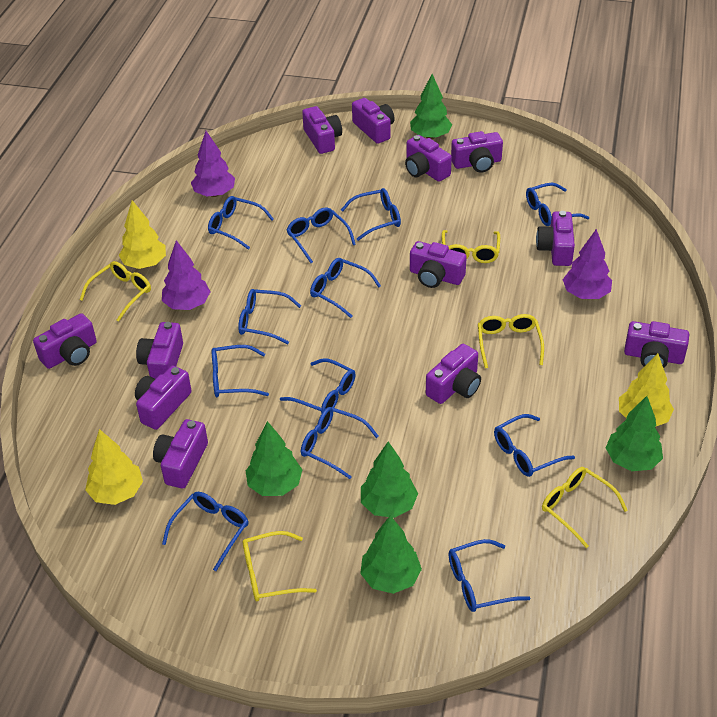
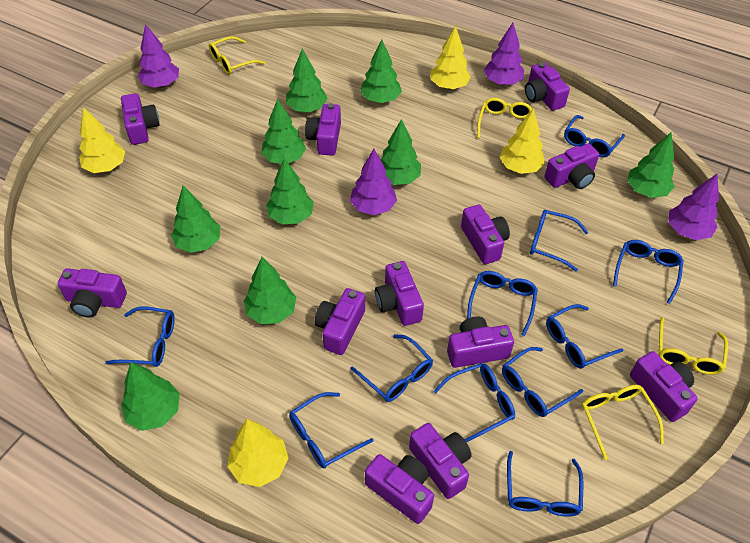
blue glasses: [162,492,249,571] [208,196,274,250] [212,345,269,397] [238,289,301,344] [280,358,356,414] [287,208,356,263] [301,407,378,479] [310,258,381,318] [341,188,401,241] [449,539,530,612] [494,414,575,477] [526,183,589,226] = 12 -> [105,306,175,367] [289,392,373,468] [350,334,433,402] [433,363,515,442] [467,271,538,336] [502,347,583,417] [507,451,583,516] [530,210,589,272] [546,304,623,369] [564,115,625,157] [613,240,684,304] = 11
green tree: [246,421,302,496] [360,515,422,594] [361,442,418,518] [410,74,452,139] [606,396,663,471] = 5 -> [121,362,180,431] [171,185,220,253] [244,257,296,324] [261,99,306,164] [266,158,314,224] [286,49,328,112] [360,40,402,103] [381,119,421,185] [627,132,674,198] = 9
purple tree: [162,240,211,310] [191,131,235,197] [563,229,612,299] = 3 -> [138,24,179,88] [350,149,397,215] [484,23,524,85] [668,174,719,240] = 4
yellow glasses: [80,261,151,322] [243,531,317,602] [442,230,500,263] [478,314,544,368] [542,467,628,548] = 5 -> [209,36,266,75] [477,98,532,138] [582,385,664,460] [658,317,728,375] = 4
yellow tree: [85,429,143,505] [119,200,166,269] [619,353,674,426] = 3 -> [79,107,125,173] [227,419,288,487] [430,26,471,89] [500,108,545,174] = 4

